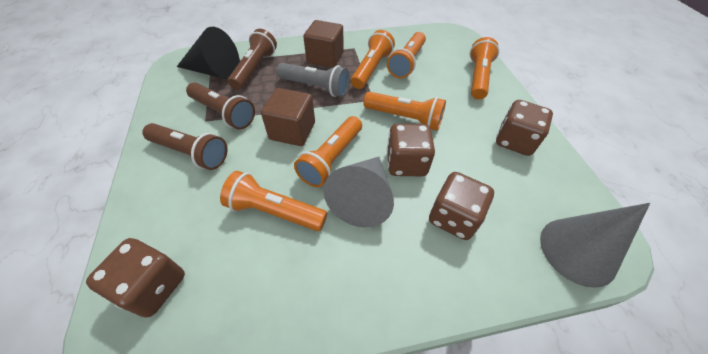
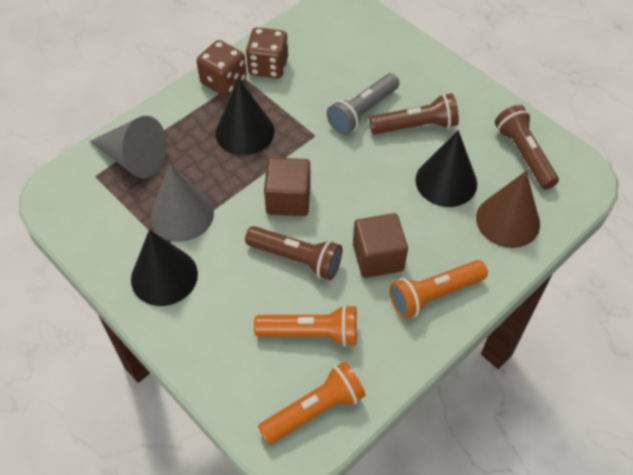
black cone: [177,27,240,79] = 1 -> [131,229,198,306] [216,79,274,155] [415,130,477,207] = 3
brown cone: none = 0 -> [476,171,540,248] = 1
brown dice: [86,238,185,317] [387,124,435,176] [429,172,494,240] [496,100,553,156] = 4 -> [197,40,247,96] [246,27,288,78] = 2
orange flashlight: [220,171,327,231] [294,116,362,187] [351,30,395,89] [363,92,446,131] [387,32,426,78] [470,37,499,100] = 6 -> [254,305,357,347] [258,361,366,445] [389,260,488,319] = 3

